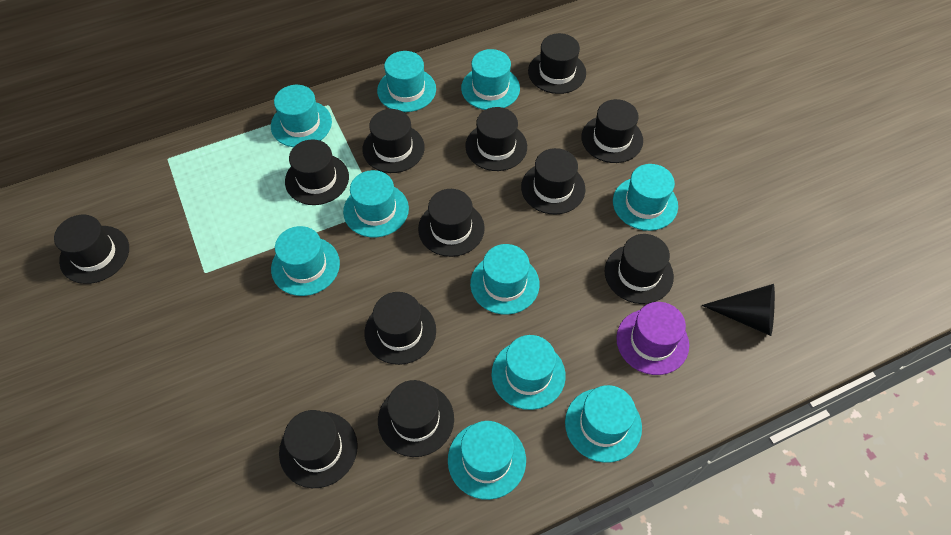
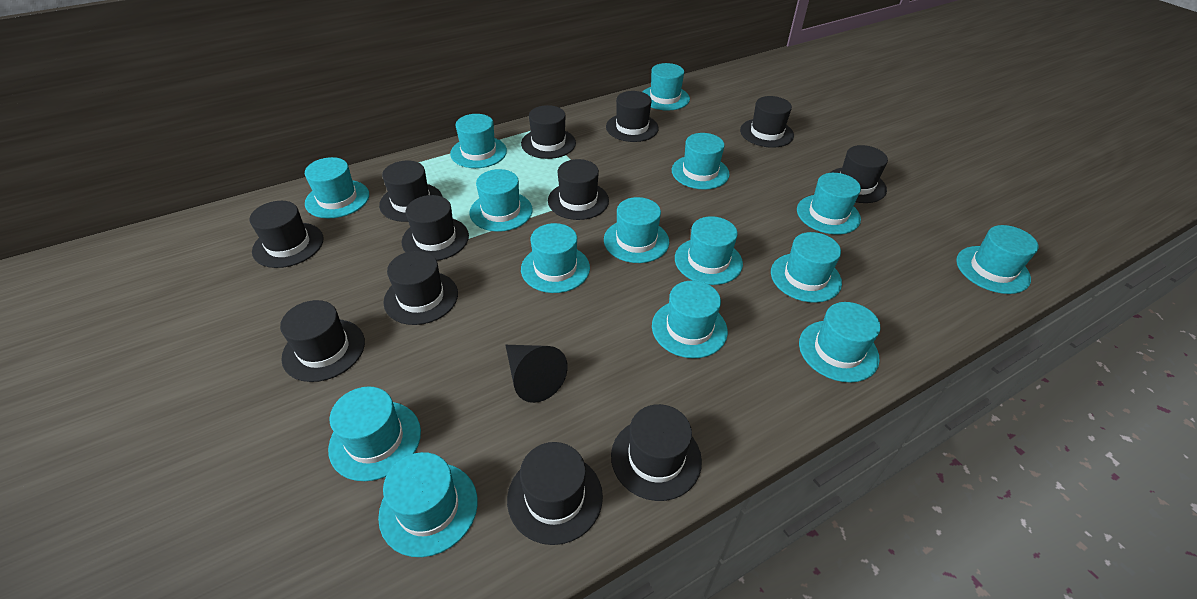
purple hat: [616,302,689,375] = 1 -> none = 0
turquoise hat: [271,85,332,147] [271,226,340,296] [343,170,409,237] [377,51,436,112] [448,421,526,500] [461,49,520,110] [470,244,540,315] [492,335,566,410] [565,385,642,463] [613,164,678,231] = 10 -> [305,157,369,218] [328,387,421,481] [378,452,478,557] [450,114,507,168] [469,169,533,232] [521,223,590,293] [604,197,669,263] [643,63,690,111] [652,281,728,358] [672,133,730,190] [675,216,743,285] [771,232,842,303] [797,173,861,235] [799,302,880,382] [956,225,1038,294] = 15

